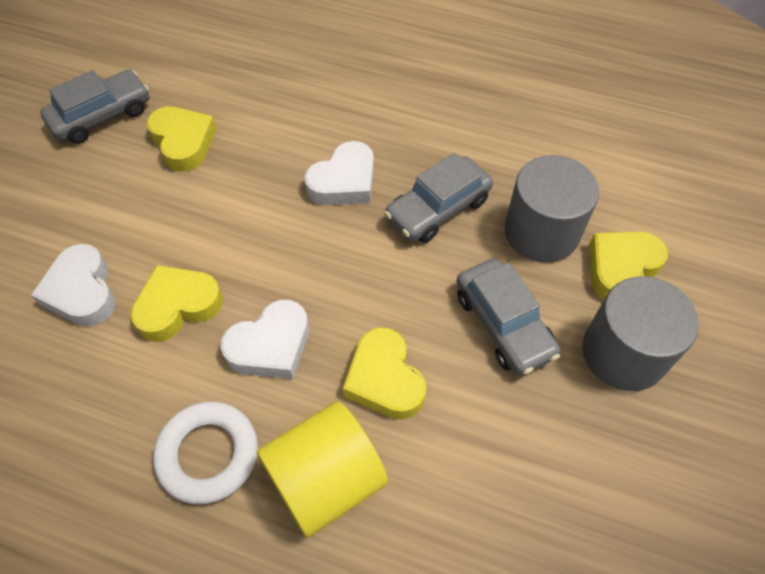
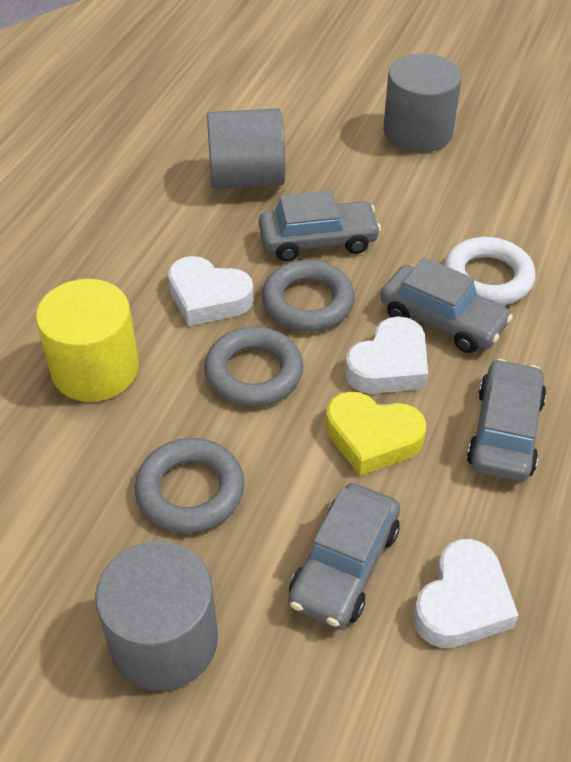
grey car: [40,70,149,144] [384,153,493,243] [457,259,560,376] = 3 -> [259,190,381,261] [288,483,400,629] [380,257,513,353] [467,359,547,482] = 4
grey cylinder: [504,155,599,263] [582,276,699,391] = 2 -> [95,541,218,691] [207,108,285,189] [383,54,462,153] = 3
grey ring: none = 0 -> [135,438,244,533] [204,327,304,407] [262,260,355,332] = 3
yellow heart: [131,265,223,342] [147,107,216,172] [343,327,426,420] [589,232,668,300] = 4 -> [326,391,426,476] = 1

